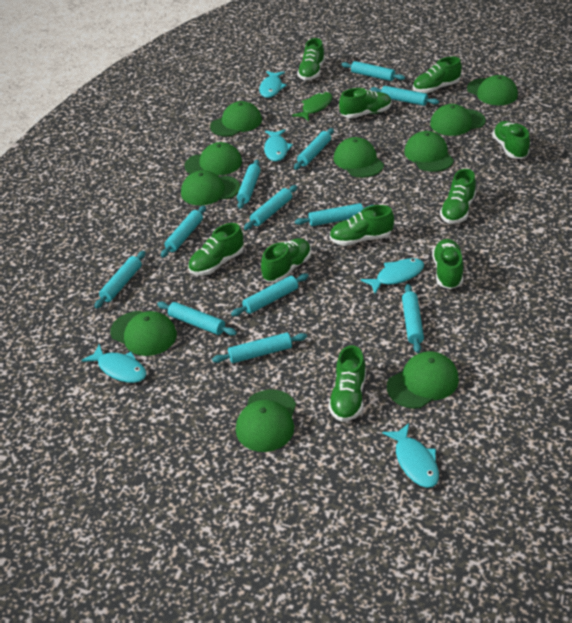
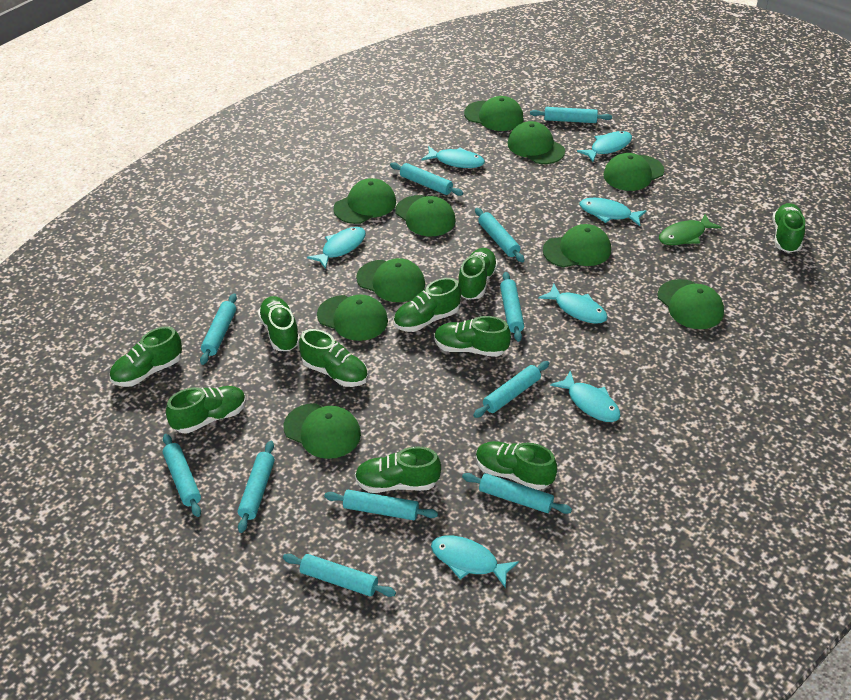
turquoise fish: [81,344,146,383] [259,71,287,98] [264,129,293,161] [361,258,424,294] [382,423,439,488] = 5 -> [307,227,366,269] [421,146,485,168] [431,535,519,588] [538,284,608,324] [550,370,620,422] [577,131,632,162] [580,198,647,226] = 7
turquoise rolling pin: [94,251,146,309] [157,302,237,336] [161,205,206,257] [212,332,307,363] [231,273,309,316] [237,159,260,209] [244,185,297,230] [294,128,334,170] [295,203,373,226] [342,61,405,81] [370,86,439,106] [402,284,424,353] = 12 -> [163,434,201,517] [200,293,237,365] [238,441,275,533] [283,554,396,597] [324,490,438,520] [390,162,463,196] [462,473,572,514] [473,361,549,418] [475,208,525,262] [500,272,524,342] [530,107,612,123] = 11

